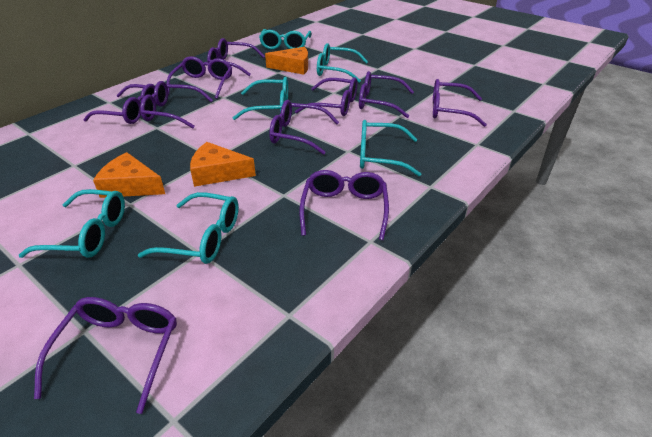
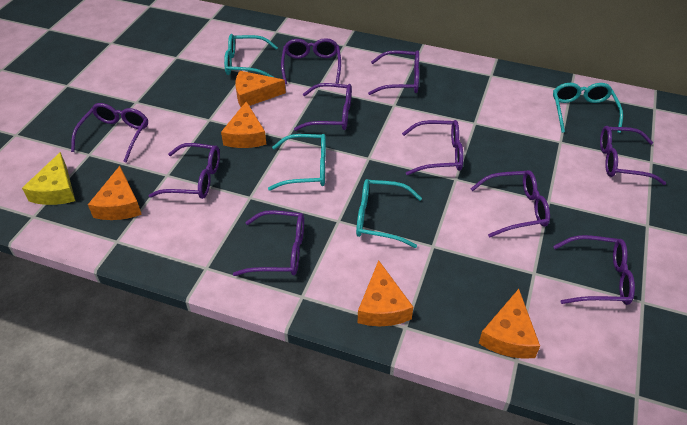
orange cheese: [93,152,165,198] [190,142,256,187] [265,47,308,75] = 3 -> [88,166,142,220] [221,101,267,148] [235,71,286,107] [358,260,413,326] [479,289,540,359] = 5
turquoise glasses: [18,189,125,258] [138,192,239,264] [233,77,288,120] [259,29,312,49] [317,43,368,83] [360,120,421,176] = 6 -> [224,34,278,77] [268,134,326,191] [356,179,422,248] [553,83,623,133] = 4
yellow cheese: none = 0 -> [22,152,75,205] = 1

